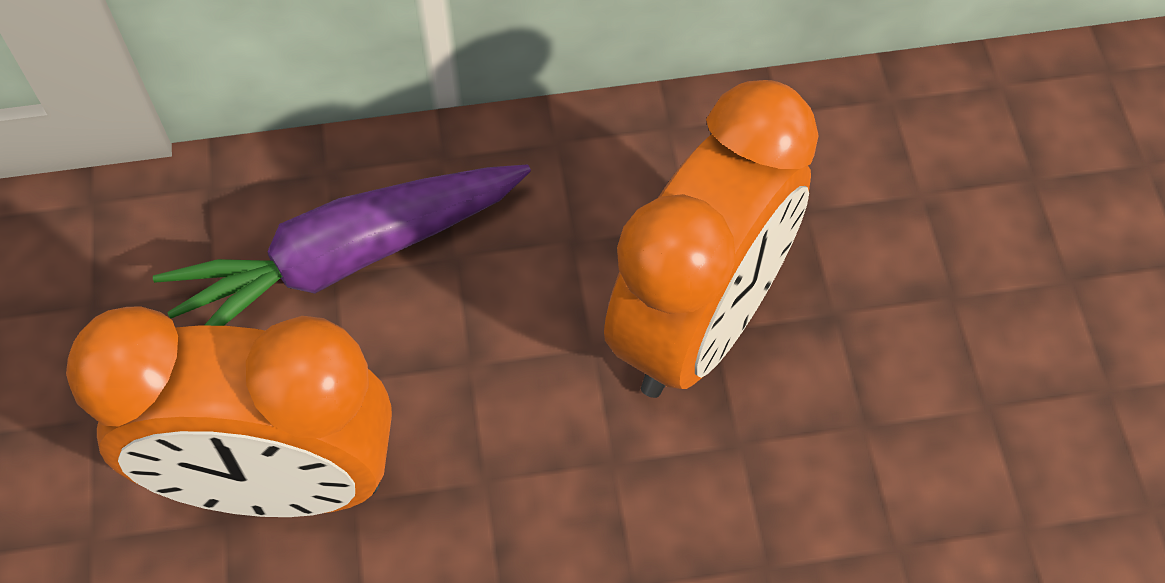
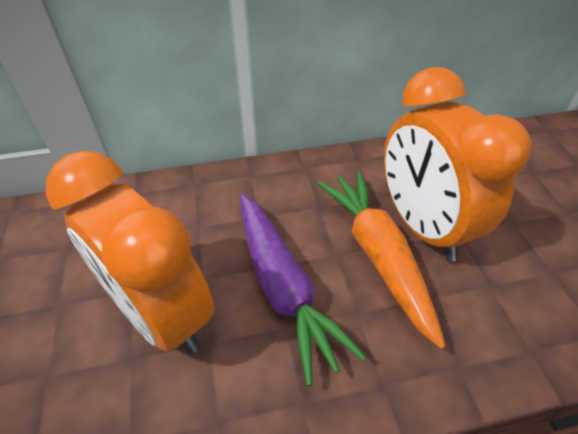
orange carrot: none = 0 -> [317,171,446,349] = 1

